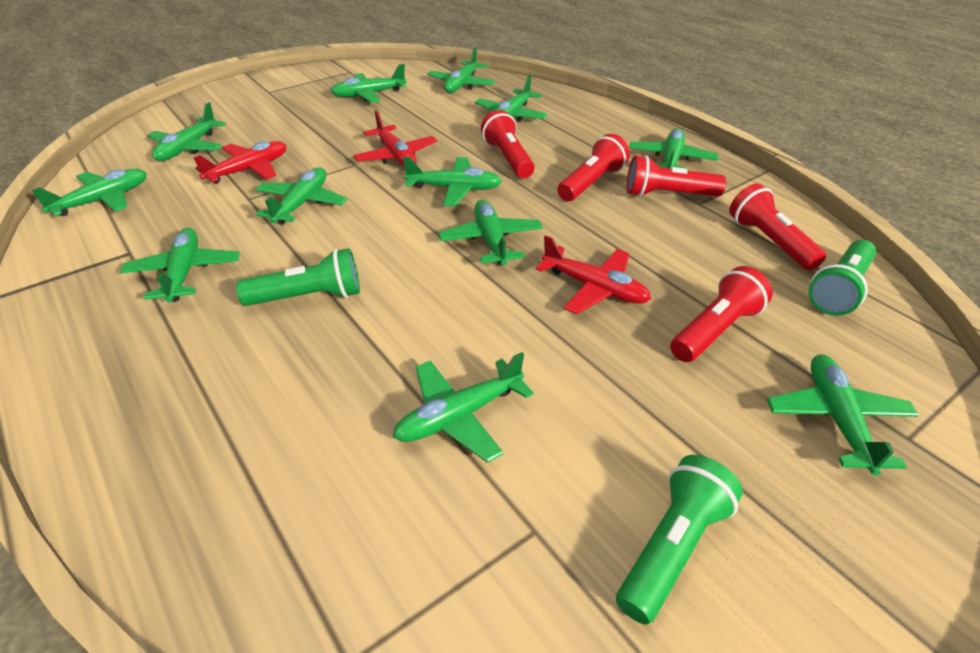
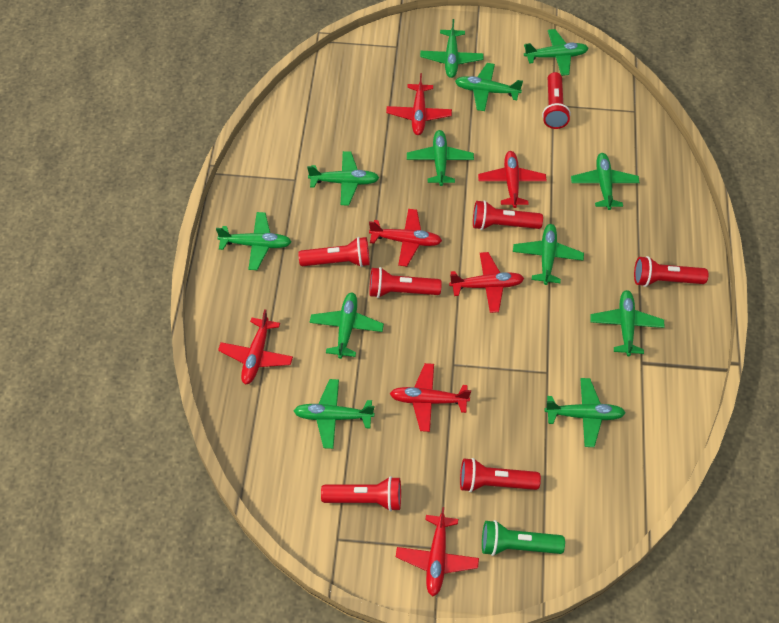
green flashlight: [236,248,360,306] [616,455,743,625] [809,240,876,316] = 3 -> [482,520,565,556] = 1
red flashlight: [481,110,535,178] [557,134,630,201] [627,155,726,197] [670,266,773,362] [729,183,826,271] = 5 -> [298,237,370,267] [321,476,401,511] [369,267,442,298] [460,458,541,492] [473,200,543,230] [542,72,571,129] [634,256,708,287] = 7
red plane: [193,141,286,183] [353,110,437,167] [536,235,651,314] = 3 -> [218,309,293,385] [369,209,442,267] [386,73,452,135] [390,363,471,432] [396,507,479,597] [449,252,524,313] [478,151,547,208] = 7

